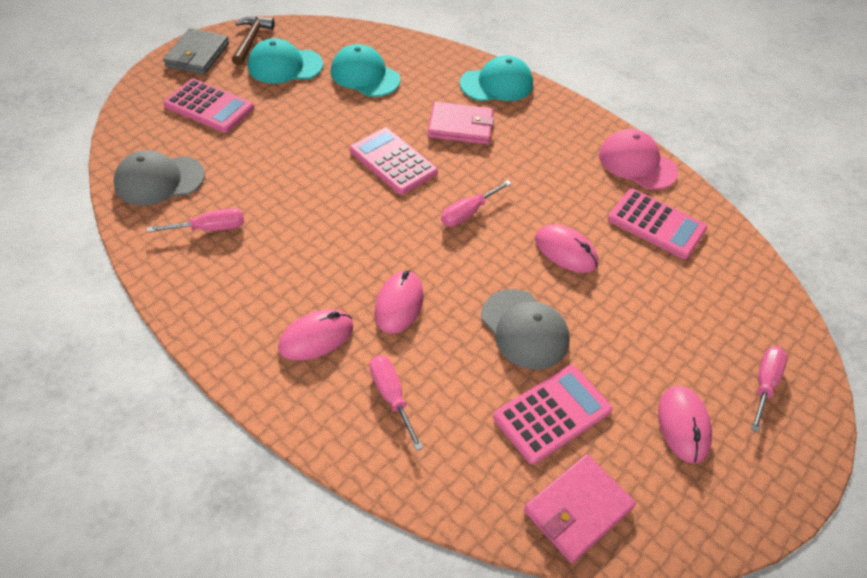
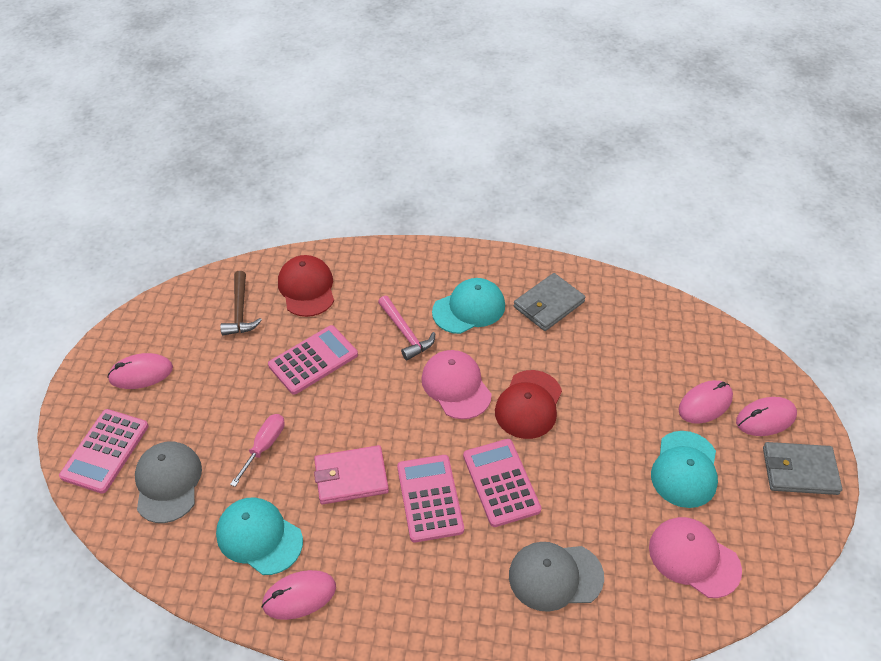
grey wallet: [163,28,229,75] = 1 -> [514,273,586,331] [763,442,842,495] = 2
pink cap: [599,129,678,190] = 1 -> [421,350,492,419] [649,517,742,598] = 2
pink hammer: none = 0 -> [378,296,436,361] = 1
pink screwdriver: [147,208,244,232] [370,355,423,451] [441,180,512,226] [751,346,787,433] = 4 -> [230,414,285,487] = 1
pink wallet: [428,102,494,145] [524,454,636,563] = 2 -> [314,445,389,504] = 1
red cap: none = 0 -> [278,255,334,317] [495,370,562,439] = 2

